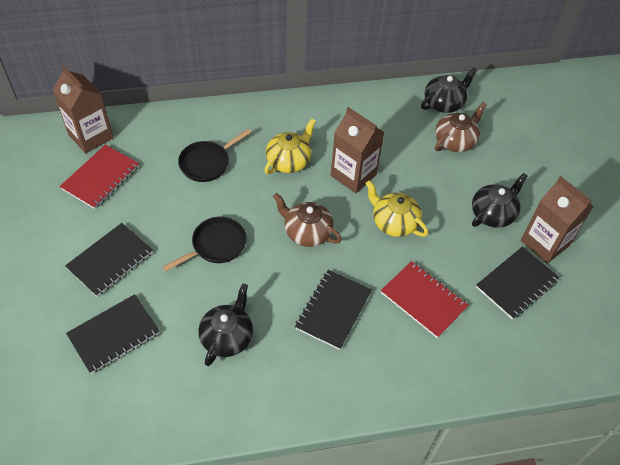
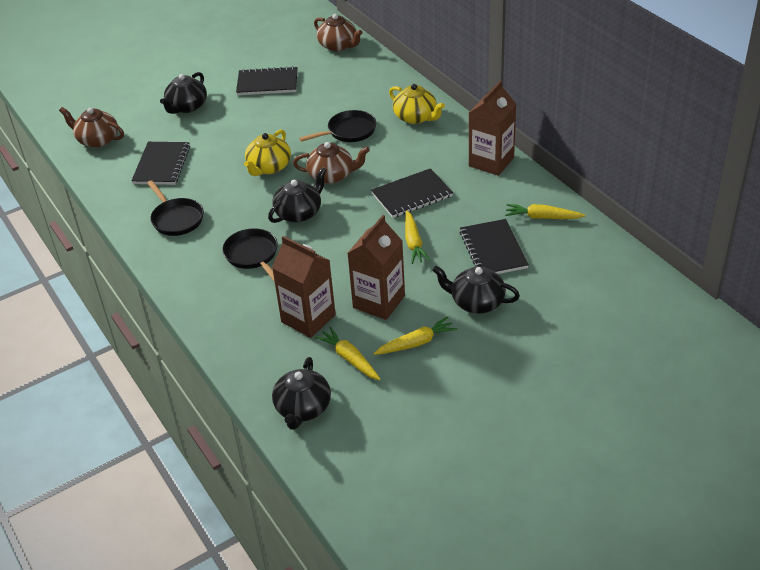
black pan: [163,217,247,271] [178,129,251,182] = 2 -> [147,180,204,236] [222,228,278,282] [299,110,376,142] = 3
black teapot: [198,283,253,366] [421,67,477,113] [472,173,528,228] = 3 -> [160,72,207,114] [268,167,327,223] [272,357,331,430] [432,266,520,314] = 4
brown teapot: [273,193,342,247] [435,102,487,152] = 2 -> [59,107,124,148] [293,142,370,184] [314,14,363,51] = 3
red notebook: [60,144,139,209] [381,261,468,338] = 2 -> none = 0
yellow carrot: none = 0 -> [315,327,381,380] [373,317,457,355] [405,211,431,264] [505,204,586,219] = 4

